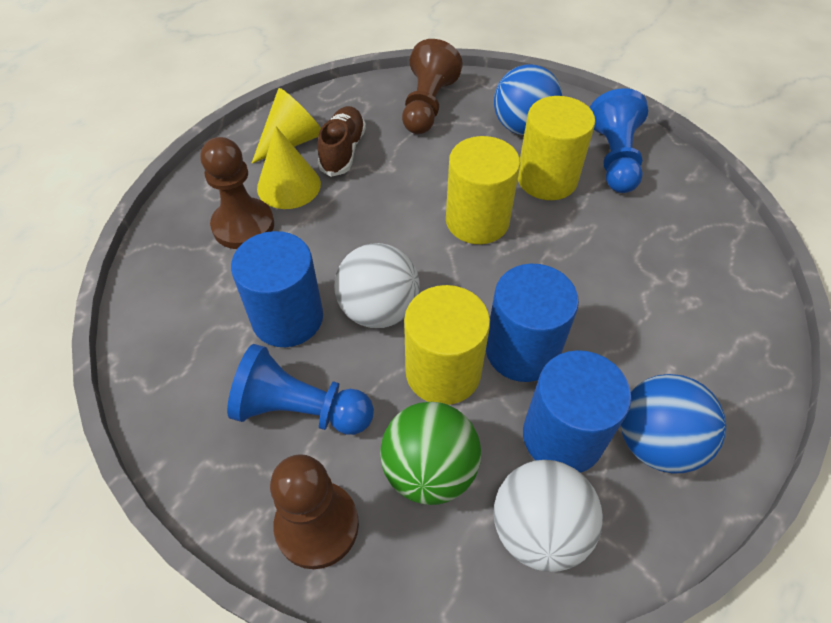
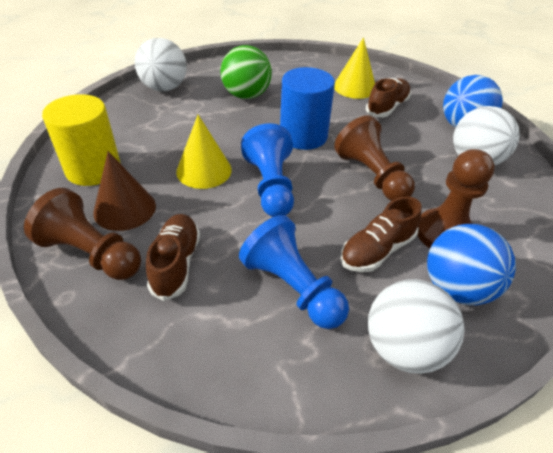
blue cylinder: [231,231,323,347] [486,264,579,382] [523,350,631,473] = 3 -> [280,67,335,150] = 1
brown cone: none = 0 -> [93,151,156,231] = 1
brown shoe: [317,106,366,177] = 1 -> [146,214,200,301] [340,196,422,272] [366,78,411,117] = 3
white ball: [334,243,420,328] [494,460,603,572] = 2 -> [135,38,187,91] [368,279,464,374] [453,106,520,165] = 3
yellow cylinder: [404,285,490,405] [446,136,520,244] [518,96,595,200] = 3 -> [42,94,121,186] = 1

